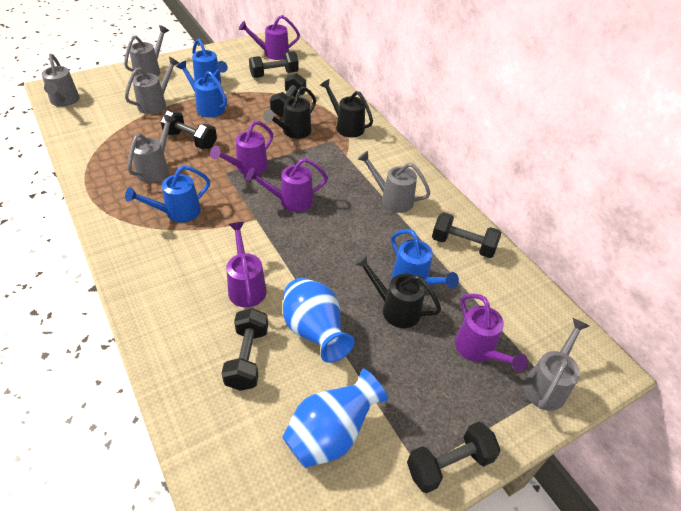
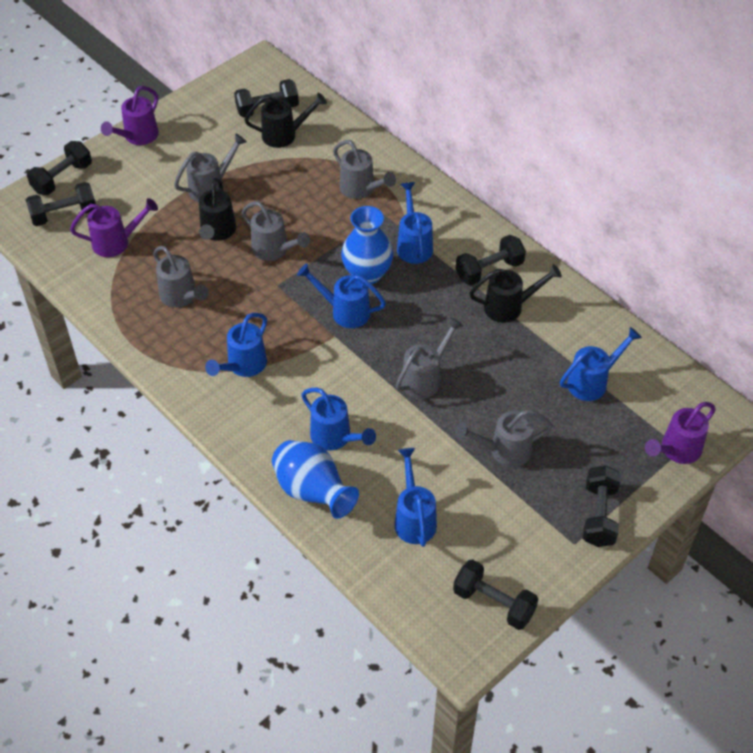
blue watering can: [125,165,210,223] [176,61,227,118] [192,38,228,83] [391,229,459,289] = 4 -> [205,313,267,377] [297,263,386,328] [301,388,376,450] [394,448,437,547] [397,182,433,264] [560,327,642,401] = 6
purple watering can: [210,120,273,175] [226,222,267,308] [239,15,300,60] [246,158,328,212] [455,294,528,372] = 5 -> [70,198,158,257] [101,86,159,145] [645,402,716,464] = 3

